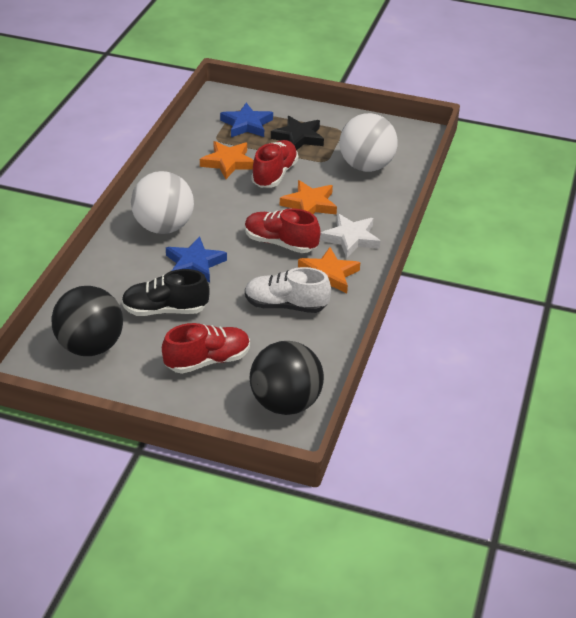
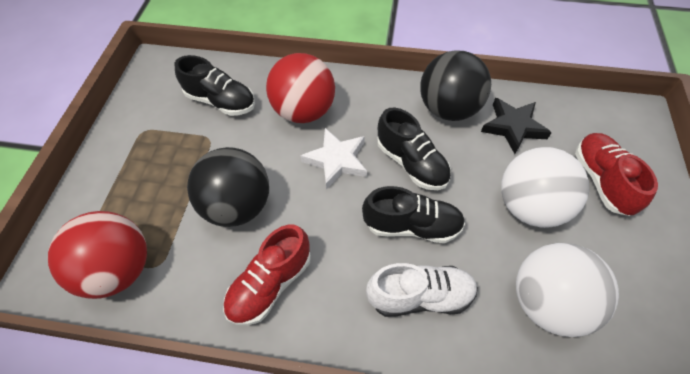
black shoe: [122,269,210,316] = 1 -> [174,55,255,116] [362,186,465,243] [377,108,451,190] = 3
blue star: [166,236,227,283] [220,103,273,137] = 2 -> none = 0
orange star: [200,141,254,179] [280,180,337,215] [298,247,360,293] = 3 -> none = 0
red ball: none = 0 -> [48,211,147,299] [266,53,335,123] = 2
red shoe: [162,323,250,374] [245,208,321,253] [251,140,298,188] = 3 -> [223,225,311,325] [575,133,658,216] = 2

